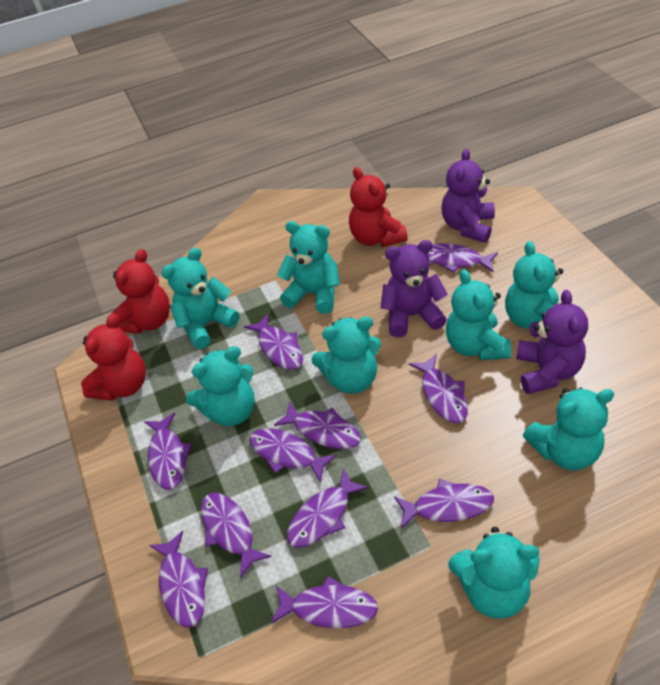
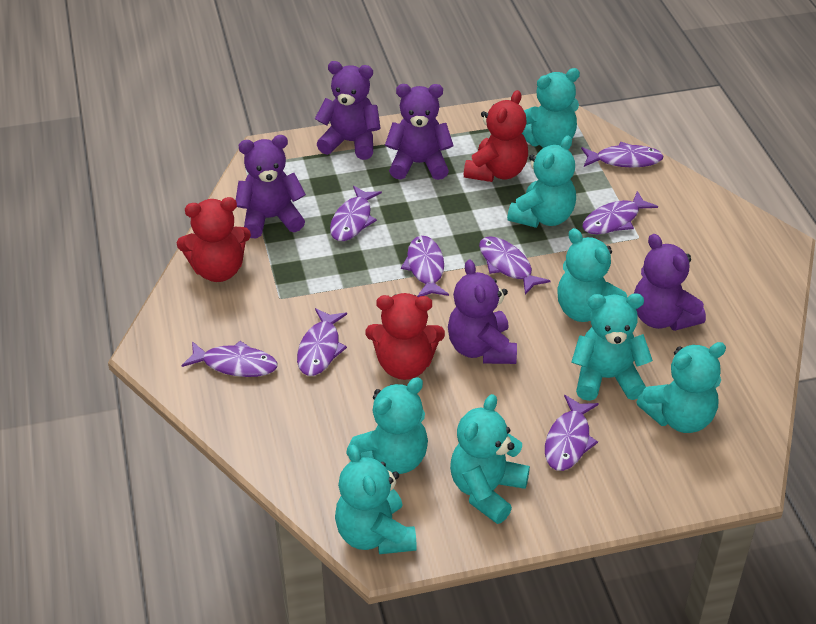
purple fish: [144,413,192,489] [149,531,208,628] [201,493,272,578] [244,314,303,370] [249,428,337,483] [271,576,378,628] [274,401,361,449] [287,469,369,548] [394,479,494,529] [409,354,468,423] [427,243,498,273] = 11 -> [181,341,278,377] [297,308,347,376] [330,186,382,241] [401,236,449,297] [479,236,551,295] [545,395,599,471] [581,142,663,167] [582,191,658,234] = 8
purple teddy bear: [381,240,448,337] [442,149,495,243] [516,290,588,394] = 3 -> [236,135,306,238] [315,61,381,160] [385,84,454,180] [448,260,517,364] [634,234,706,331] = 5

